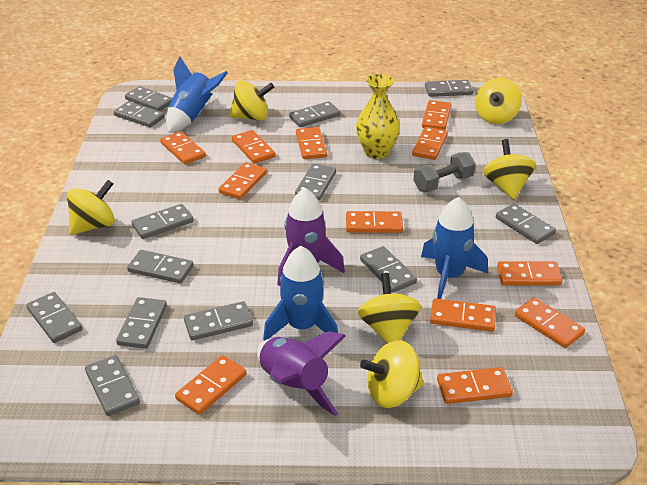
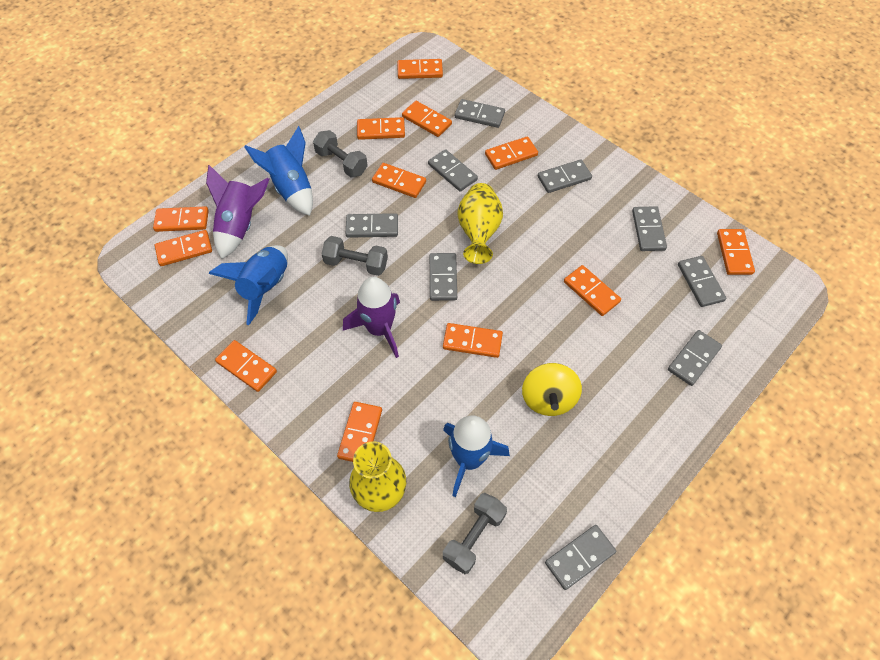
grey domino: [26,292,82,343] [85,355,140,416] [114,101,165,127] [116,297,167,349] [125,86,172,111] [127,250,193,283] [131,204,193,239] [184,301,253,340] [289,101,341,127] [295,164,336,201] [360,246,417,293] [425,80,473,97] [496,204,556,244] = 13 -> [345,213,398,238] [428,149,478,192] [430,253,457,301] [455,99,505,128] [538,160,592,193] [545,525,616,590] [632,206,667,251] [668,330,722,386] [678,256,726,307] = 9
grey dumbbell: [413,152,476,192] = 1 -> [313,130,368,178] [322,236,388,276] [443,493,507,574] = 3
yellow spinning top: [67,180,115,235] [229,81,274,121] [358,273,421,343] [360,340,424,408] [475,78,522,124] [483,139,536,200] = 6 -> [522,363,582,416] = 1
yellow vase: [356,74,400,159] = 1 -> [349,441,406,512] [457,183,503,264] = 2

